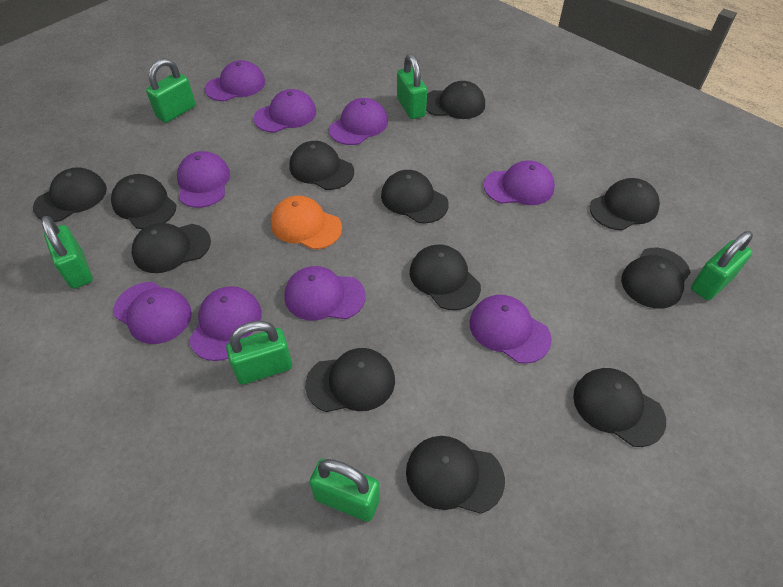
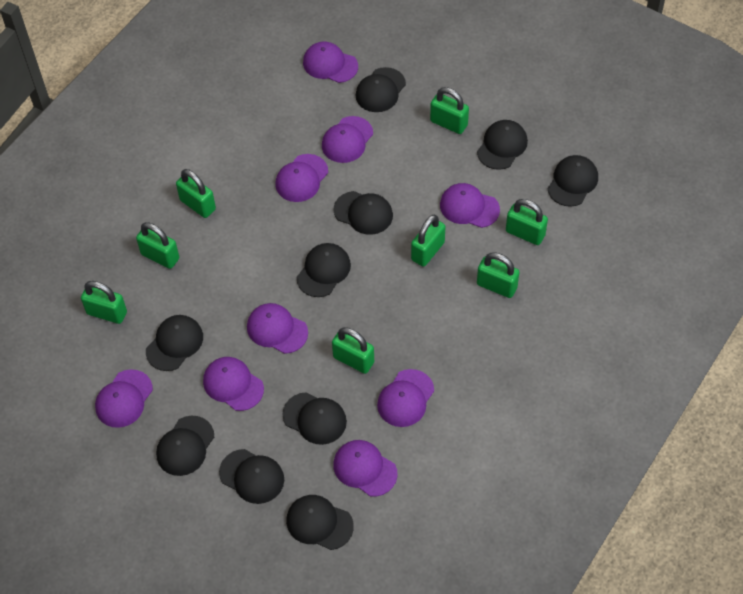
black cap: [33,167,107,222] [111,174,176,229] [132,223,211,273] [289,141,354,190] [305,348,395,412] [381,170,449,224] [406,436,505,514] [410,244,481,310] [426,81,485,119] [573,368,666,447] [590,178,660,230] [621,248,691,309] = 12 -> [146,315,203,371] [156,416,214,476] [219,449,284,504] [282,392,347,445] [286,495,354,550] [297,243,351,297] [334,191,393,235] [356,67,406,112] [477,120,528,170] [548,155,598,207] = 10
green padlock: [41,216,93,289] [146,58,196,123] [226,321,292,384] [309,459,380,522] [397,54,427,119] [691,231,753,300] = 6 -> [81,281,127,324] [136,222,179,269] [176,169,216,218] [332,327,374,374] [411,215,445,267] [430,87,469,134] [477,252,519,298] [506,199,548,245] = 8
orange cap: [271,195,342,250] = 1 -> none = 0

